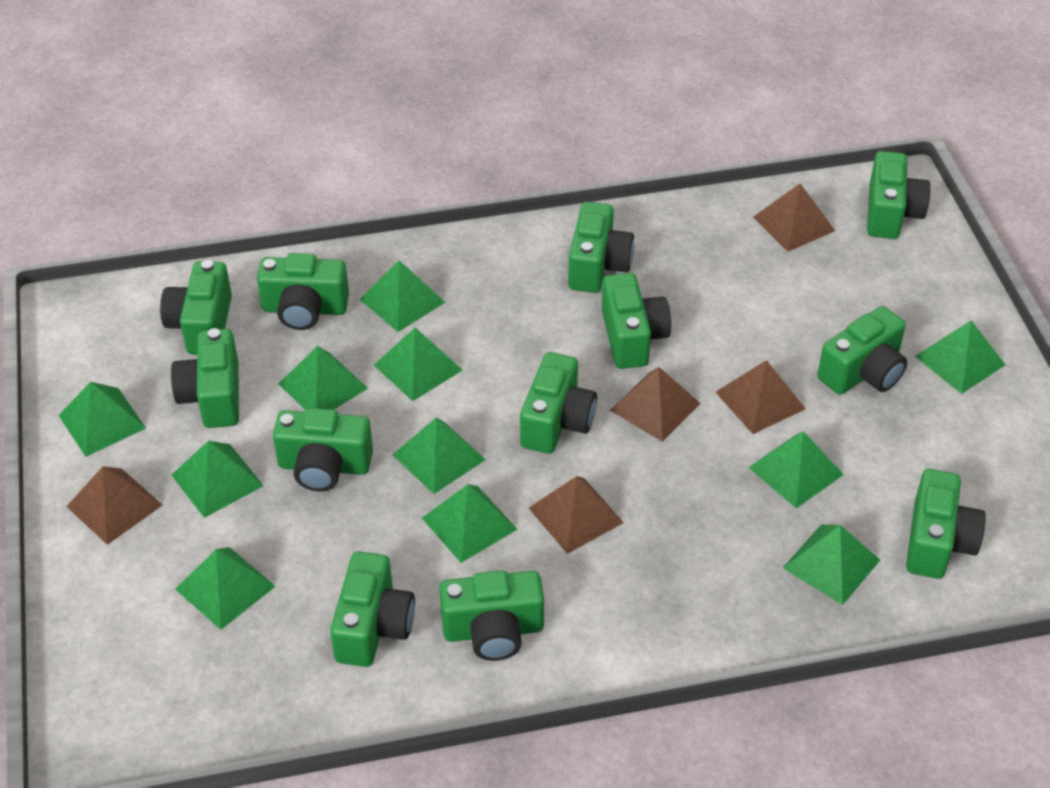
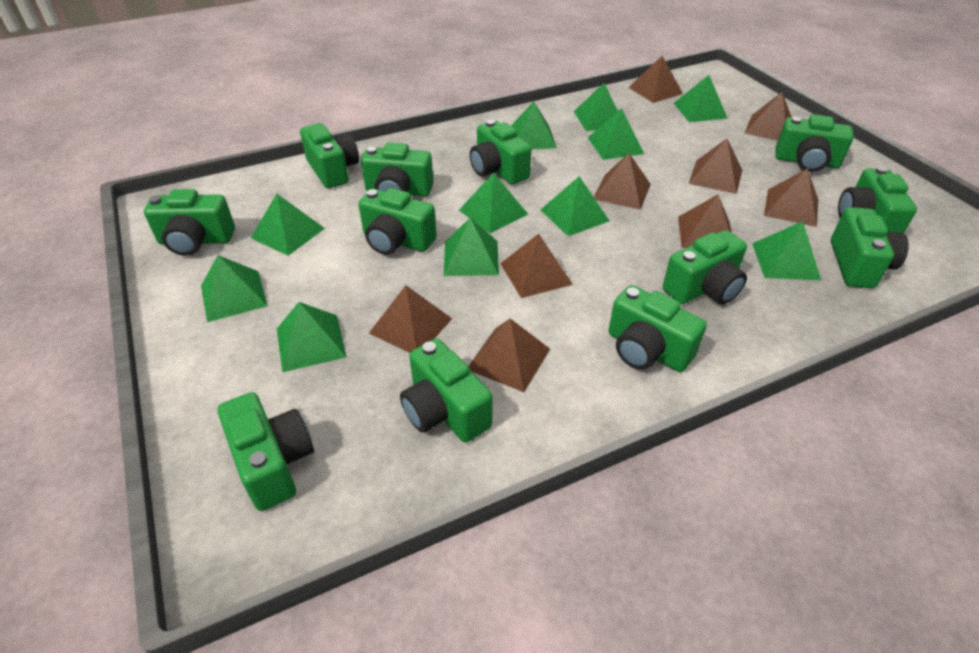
brown pyramid: [66,466,163,545] [529,476,624,554] [610,367,701,442] [716,360,806,434] [753,184,835,252] = 5 -> [369,285,452,353] [468,318,550,392] [500,234,573,298] [594,153,651,210] [628,56,683,103] [678,195,732,248] [689,139,742,194] [745,92,792,141] [764,168,818,227] = 9

